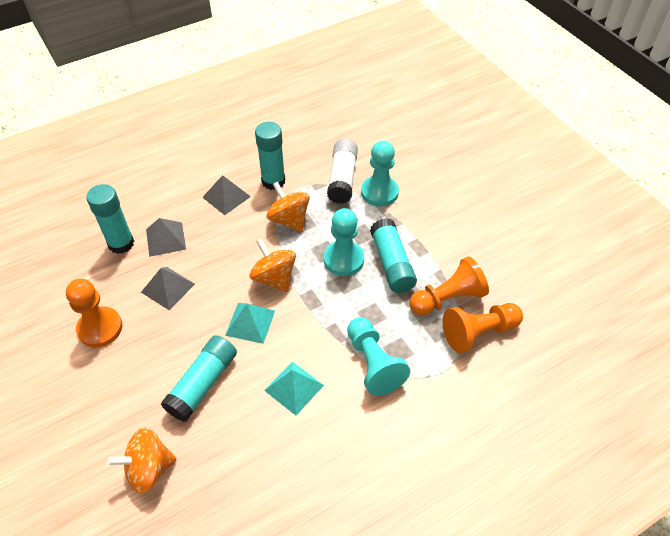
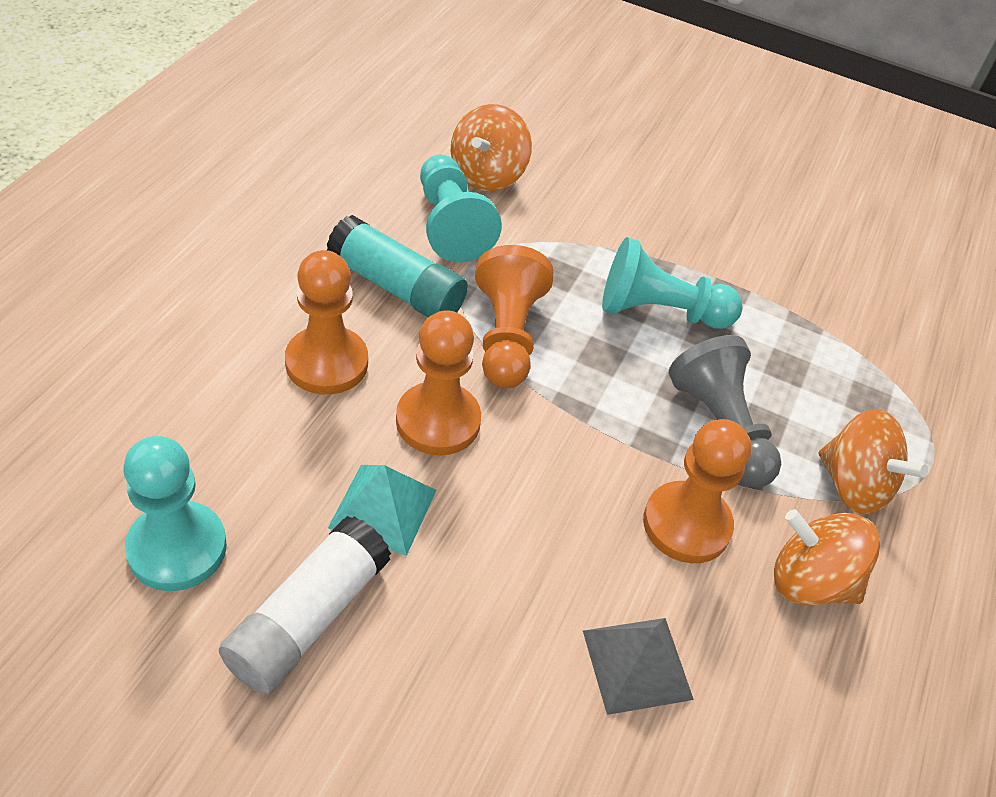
grey pawn: none = 0 -> [669,335,781,487] = 1
grey pyramid: [141,267,195,310] [146,218,186,257] [202,175,251,215] = 3 -> [583,618,694,715] = 1
orange pawn: [66,279,122,348] [409,256,489,316] [442,303,523,353] = 3 -> [285,250,368,395] [396,310,481,455] [475,245,553,388] [643,419,751,563] = 4
turquoise glue stick: [86,184,134,254] [161,335,237,422] [255,122,285,190] [370,218,417,293] = 4 -> [327,215,468,317] = 1
turquoise pyramid: [225,303,275,344] [264,361,324,416] = 2 -> [328,465,437,556] = 1

